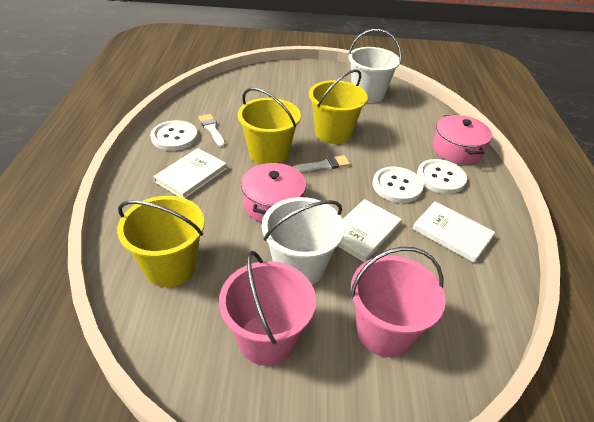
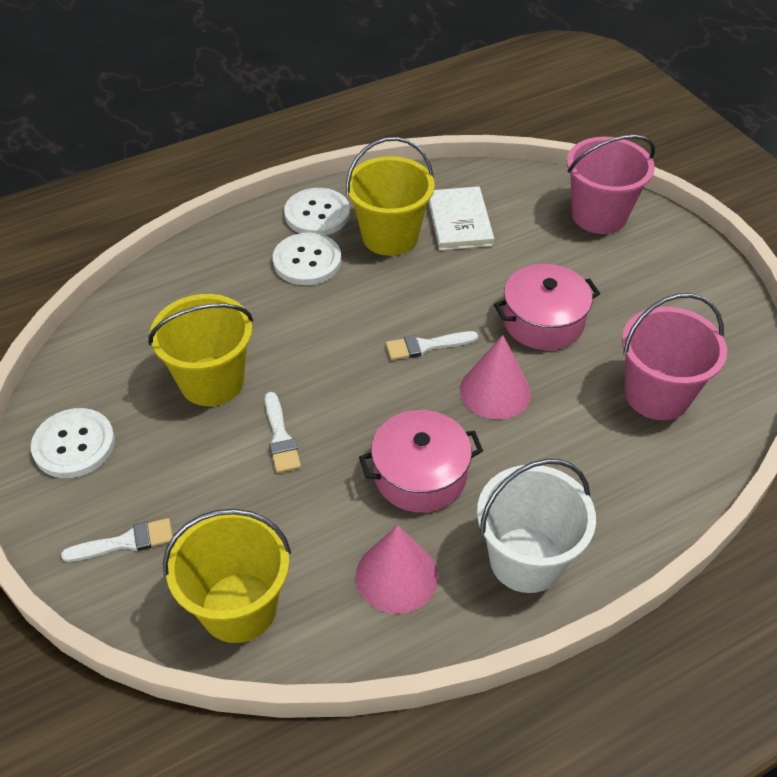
pink cone: none = 0 -> [356,525,438,614] [460,335,531,420] = 2
white book: [153,148,227,198] [338,199,402,262] [413,201,495,263] = 3 -> [428,187,494,250] = 1
white brush: [199,114,225,147] [292,155,350,172] = 2 -> [61,518,173,562] [265,392,301,473] [386,331,478,360] = 3
white bucket: [262,197,345,285] [348,29,402,103] = 2 -> [477,459,596,593] = 1

